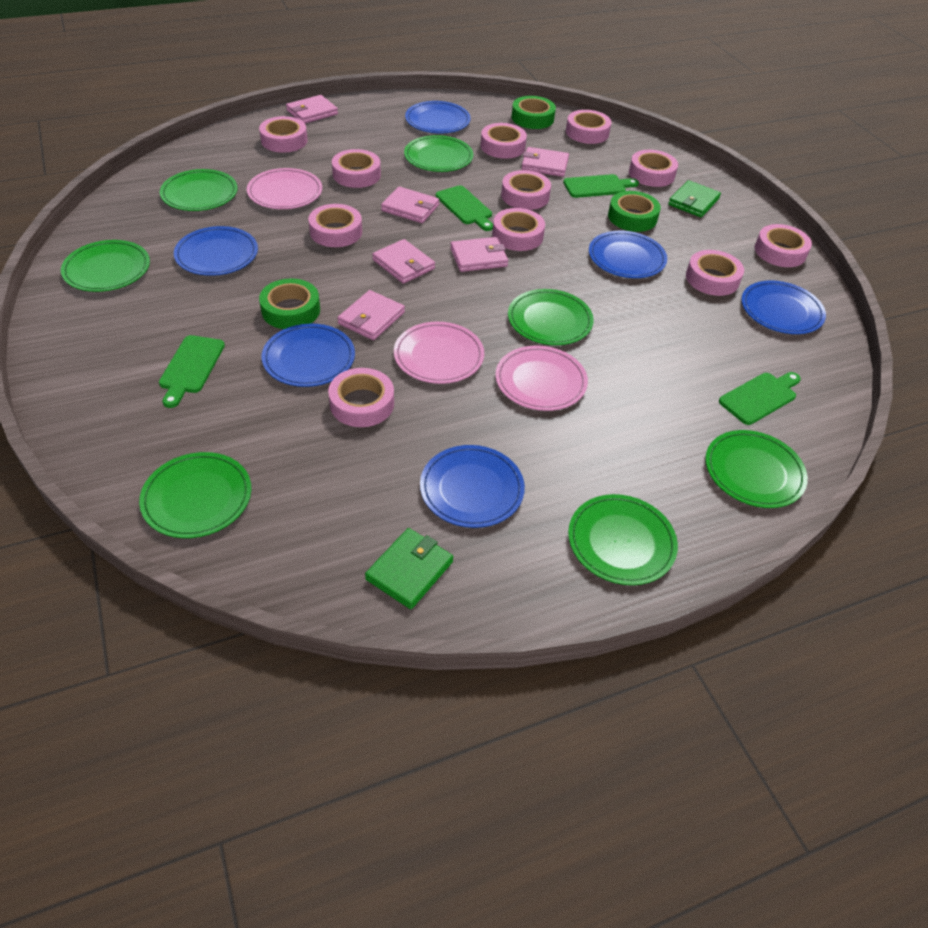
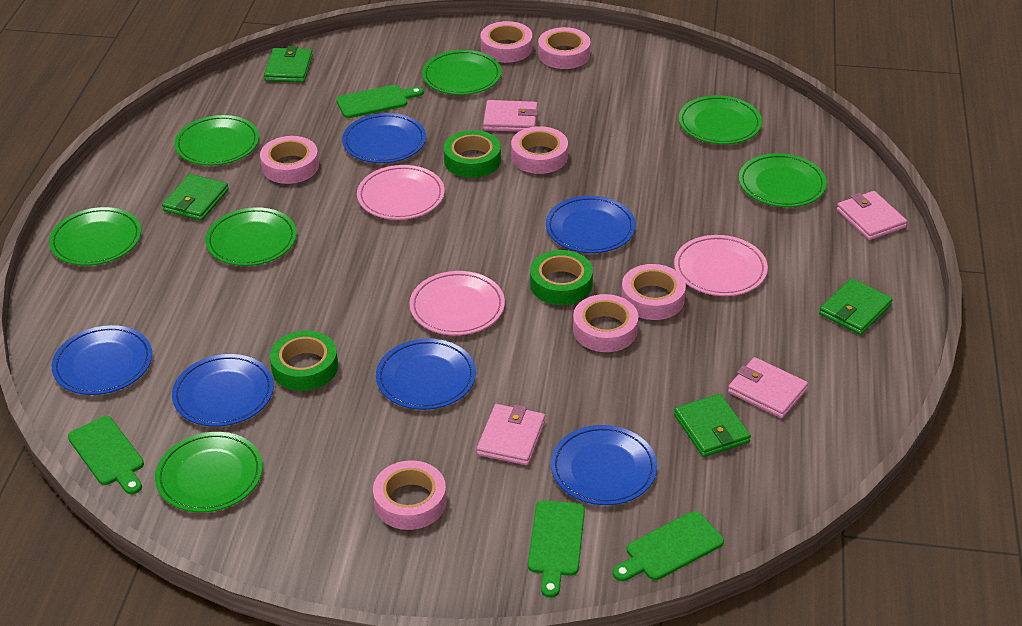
green wallet: [365,528,453,609] [668,180,721,217] = 2 -> [162,174,229,221] [264,46,313,82] [674,394,751,457] [819,278,893,335] = 4
pink tape: [259,116,308,153] [308,204,362,247] [328,368,394,427] [332,149,381,188] [481,123,527,159] [492,208,545,251] [501,170,551,210] [566,110,612,144] [629,150,678,187] [686,250,744,296] [755,224,812,267] = 11 -> [260,136,319,184] [373,460,446,530] [481,21,532,63] [511,126,568,174] [538,27,591,69] [573,294,638,352] [621,264,686,320] = 7
pink wallet: [286,95,338,123] [337,290,405,340] [372,239,435,284] [381,187,439,223] [450,237,508,272] [521,147,569,177] = 6 -> [477,404,545,465] [483,100,538,132] [728,357,808,418] [837,191,907,240] = 4

